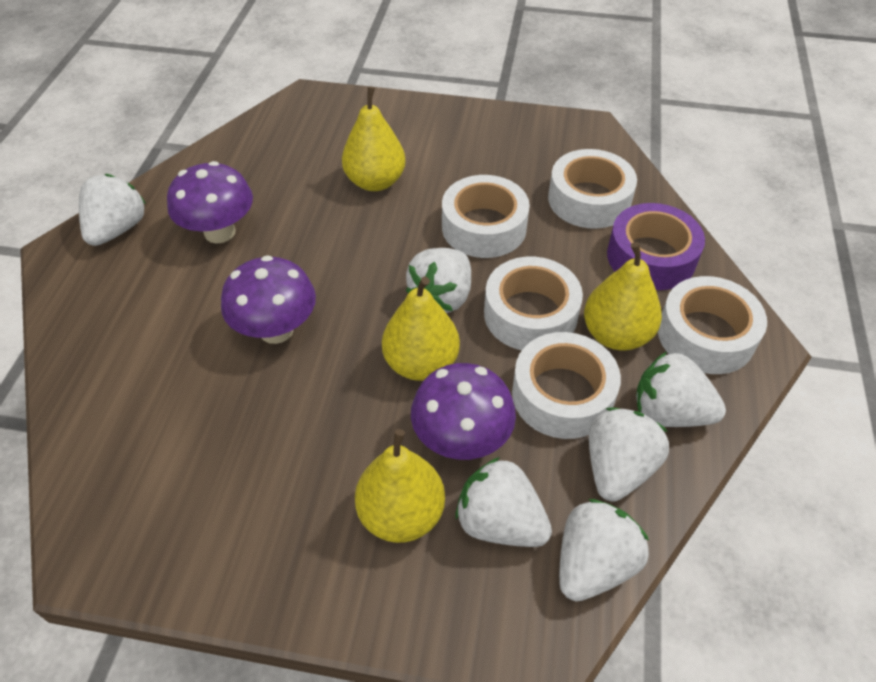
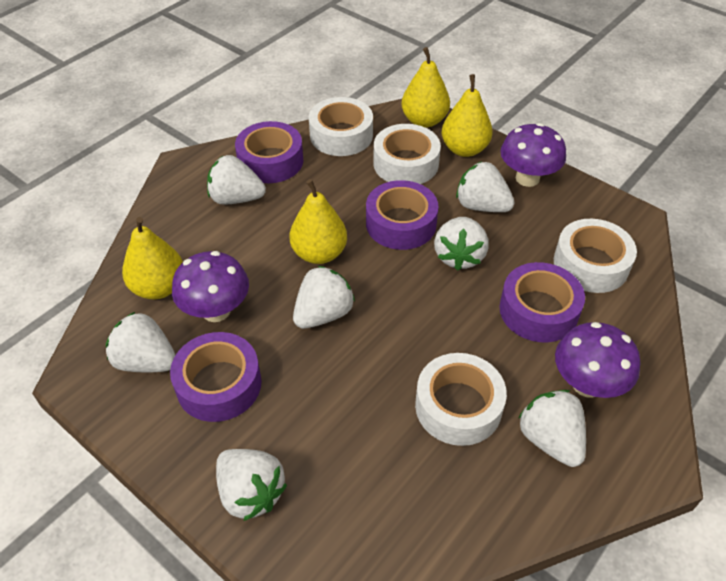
purple tape: [607,203,705,290] = 1 -> [170,332,262,422] [235,121,303,183] [366,180,439,250] [499,262,585,343] = 4
white strawberry: [79,174,146,246] [406,248,471,313] [455,457,552,547] [559,499,649,601] [589,407,669,502] [636,352,726,427] = 6 -> [106,312,175,372] [207,155,266,205] [216,449,287,521] [293,266,355,329] [434,217,489,271] [456,161,515,212] [518,390,586,467] = 7
white tape: [442,175,530,258] [484,257,583,350] [512,332,621,439] [548,149,637,229] [658,276,767,374] = 5 -> [309,97,373,156] [373,124,441,184] [415,353,507,446] [554,219,637,293] = 4

